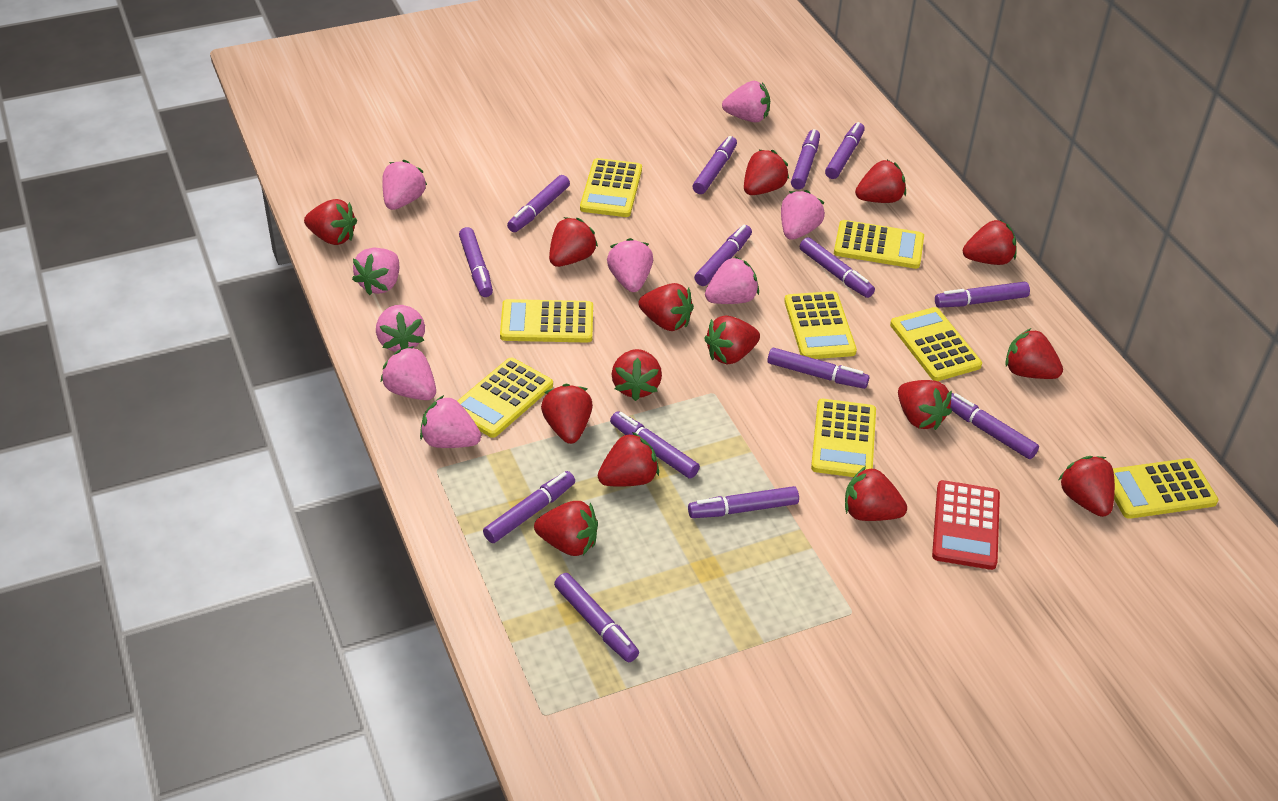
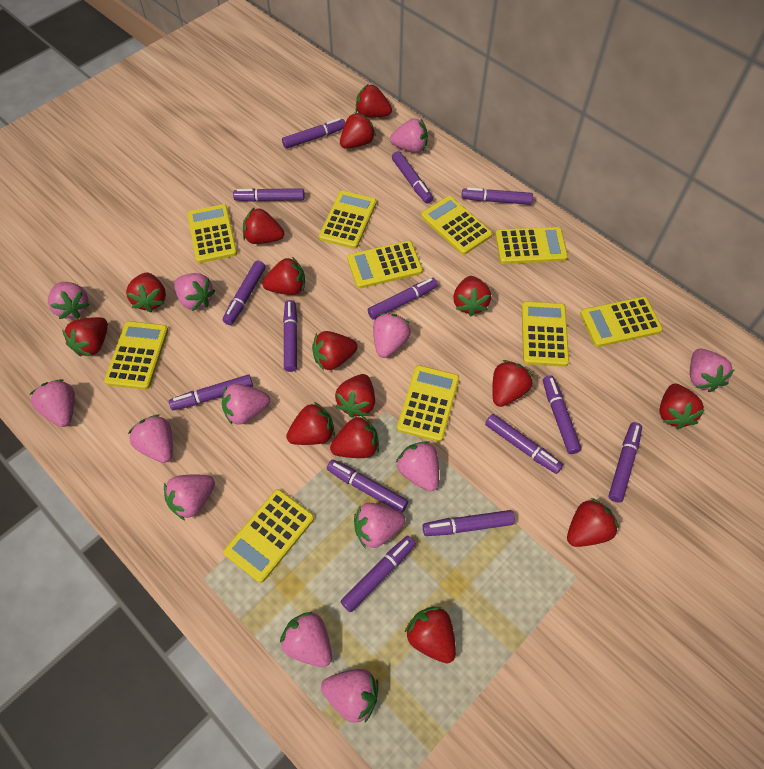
pink strawberry: [352,248,399,295] [376,305,425,352] [380,346,436,400] [382,160,427,210] [420,395,481,448] [607,238,653,292] [705,257,759,304] [722,81,770,123] [781,190,825,240] = 9 -> [29,379,75,427] [48,282,90,319] [128,414,173,463] [164,475,215,520] [174,273,215,311] [222,384,270,426] [280,612,332,667] [321,669,378,723] [354,503,405,549] [373,313,411,358] [390,118,428,153] [396,441,439,491] [690,349,734,392] = 13
red calculator: [932,480,1000,570] = 1 -> none = 0
yellow calculator: [458,358,553,438] [500,299,593,343] [580,158,642,217] [784,291,857,359] [811,399,876,477] [834,220,924,269] [890,307,982,381] [1113,458,1219,519] = 8 -> [104,321,168,390] [187,204,237,263] [223,489,314,583] [319,191,376,249] [347,241,423,289] [397,365,459,442] [421,196,492,255] [495,227,568,264] [522,302,569,367] [580,296,663,347] = 10

